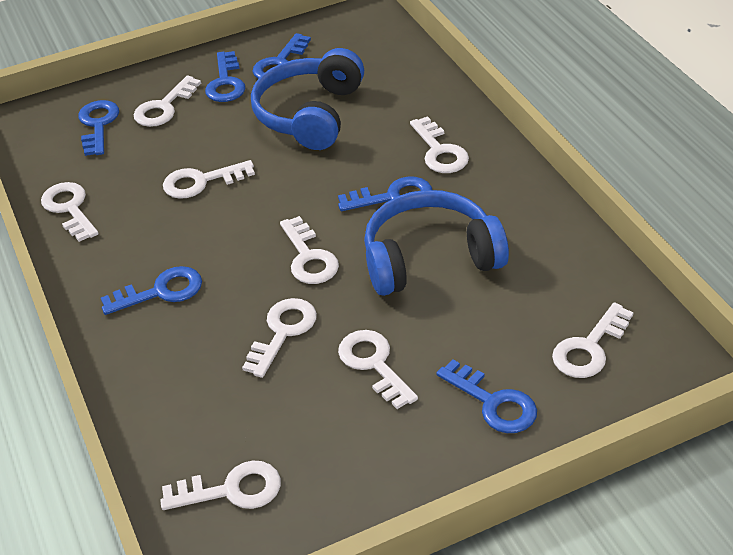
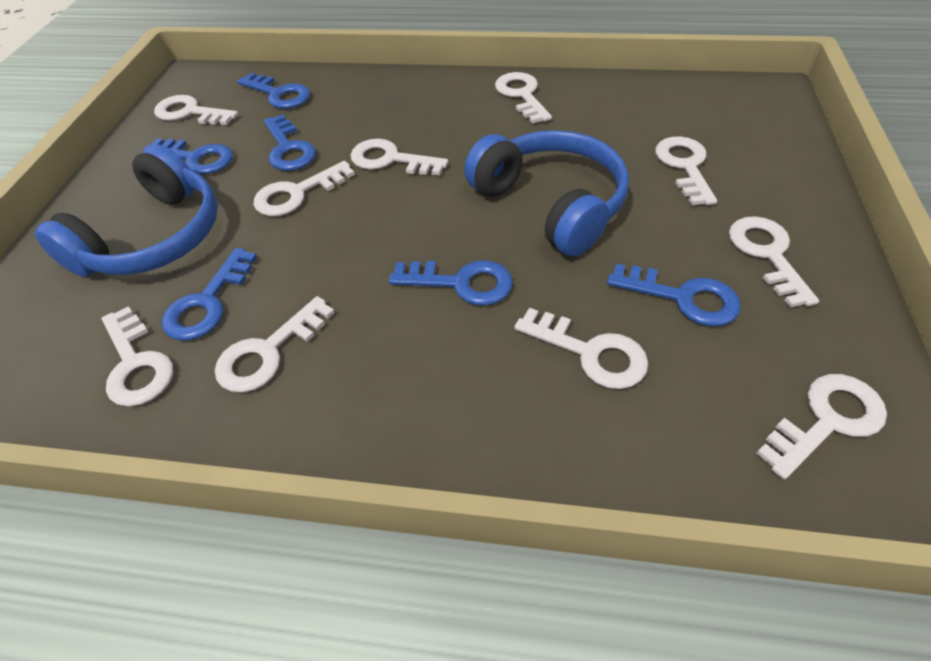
white key: [41,182,99,242] [134,76,201,127] [160,461,281,510] [163,160,255,199] [242,298,317,378] [280,216,339,284] [338,330,418,409] [410,116,469,173] [552,302,634,378] = 9 -> [101,306,173,406] [154,95,238,125] [215,296,335,392] [253,161,355,216] [350,139,448,175] [495,72,552,124] [514,308,648,389] [655,137,717,205] [729,216,819,307] [756,374,887,480] = 10

